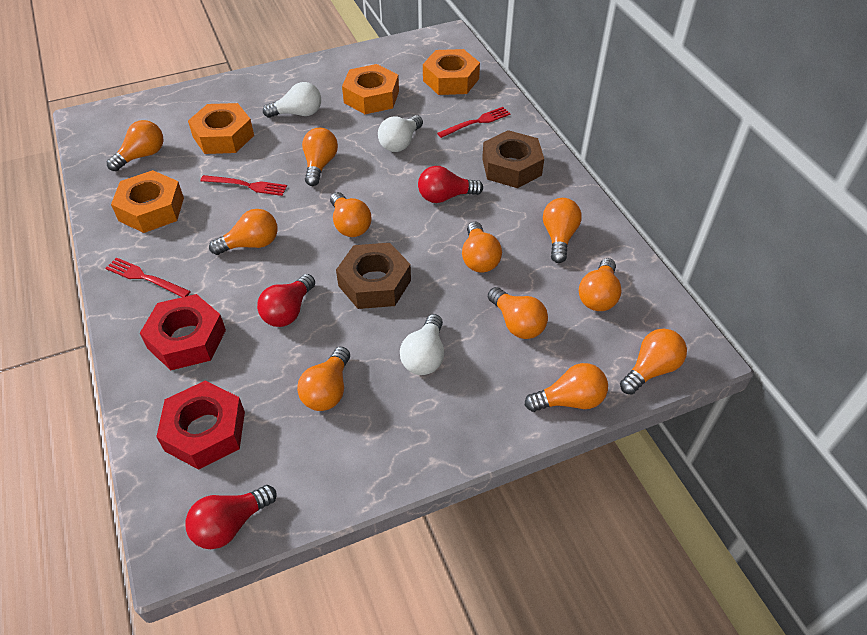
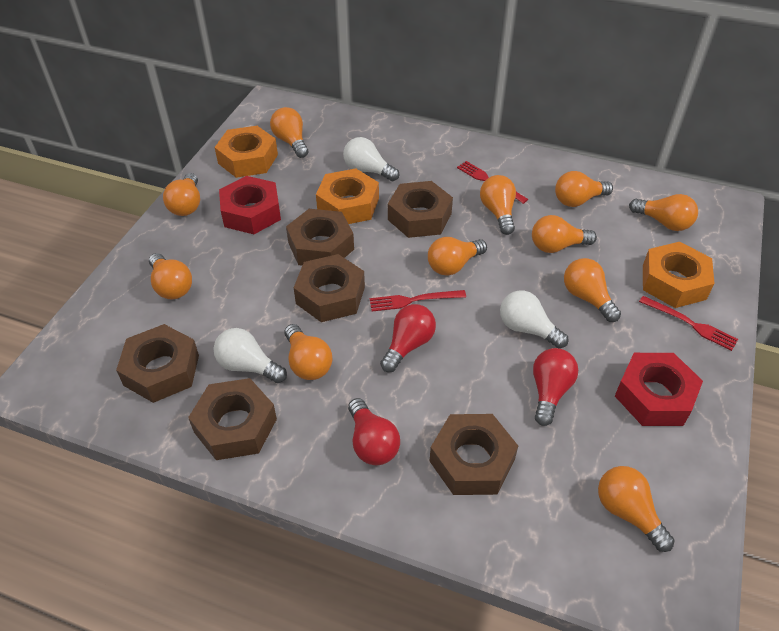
brown nut: [336,243,411,309] [482,130,544,188] = 2 -> [116,324,199,403] [188,378,277,460] [286,209,354,266] [294,254,365,322] [388,181,453,238] [430,414,518,495] = 6
orange nut: [111,170,184,233] [188,103,254,154] [342,64,399,114] [423,49,480,95] = 4 -> [215,126,278,178] [316,168,379,224] [643,242,715,308] = 3

